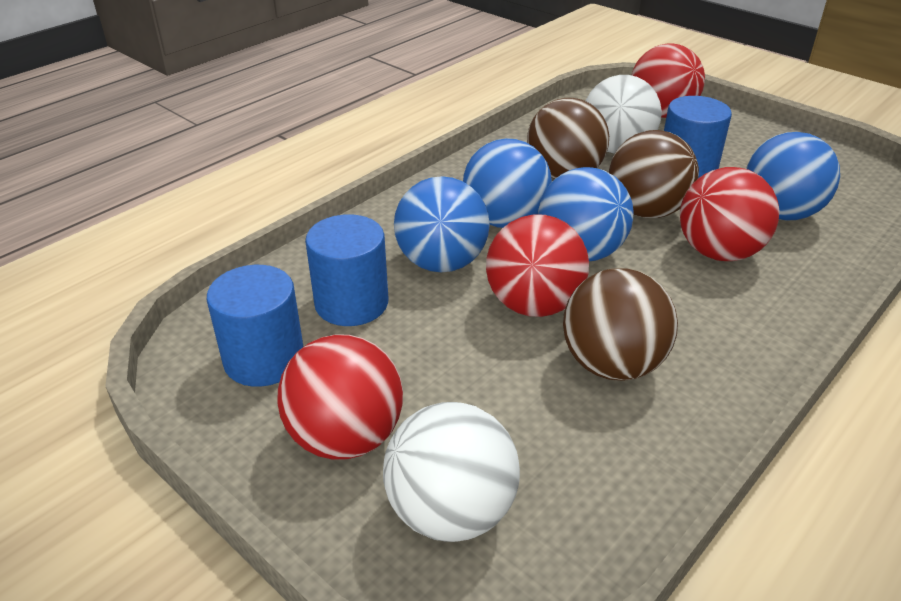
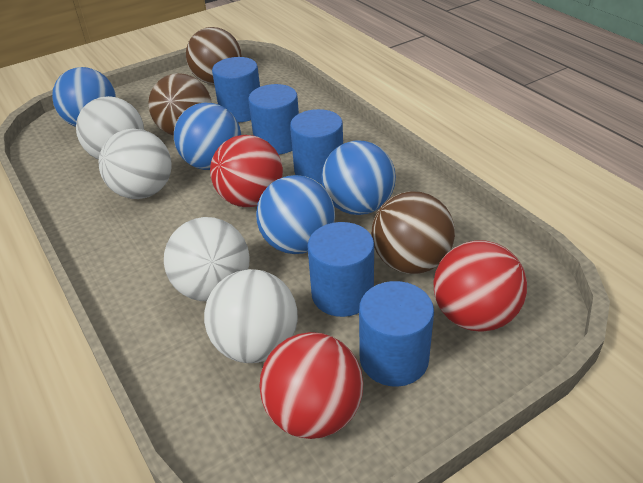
blue cylinder: [207,265,304,387] [305,214,388,326] [664,96,732,178] = 3 -> [212,57,260,122] [248,84,299,155] [290,109,343,185] [307,222,374,317] [359,281,434,387] = 5
red ball: [277,334,403,460] [486,214,589,317] [632,44,705,118] [680,167,779,261] = 4 -> [210,135,283,207] [259,332,363,439] [433,240,527,332] = 3
white ball: [383,402,520,542] [586,75,662,154] = 2 -> [76,96,144,160] [99,129,172,199] [164,217,250,301] [204,269,298,363] = 4

